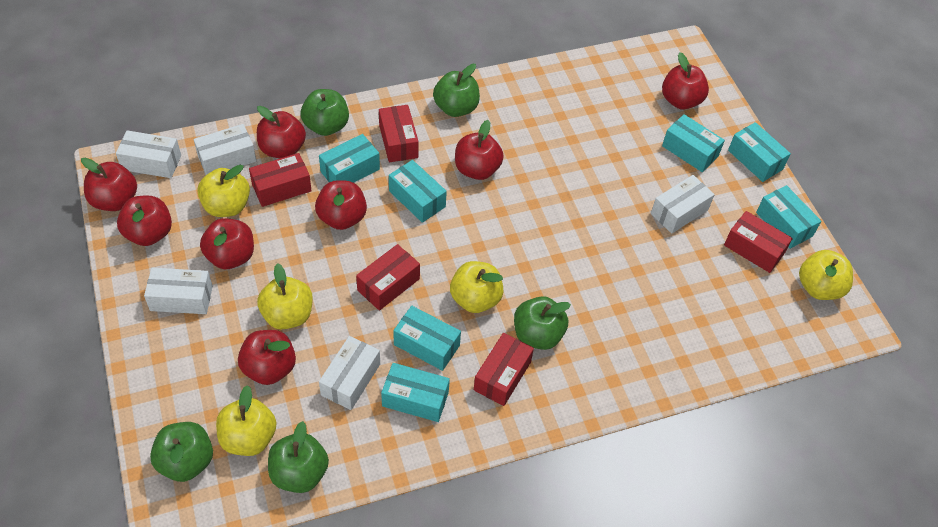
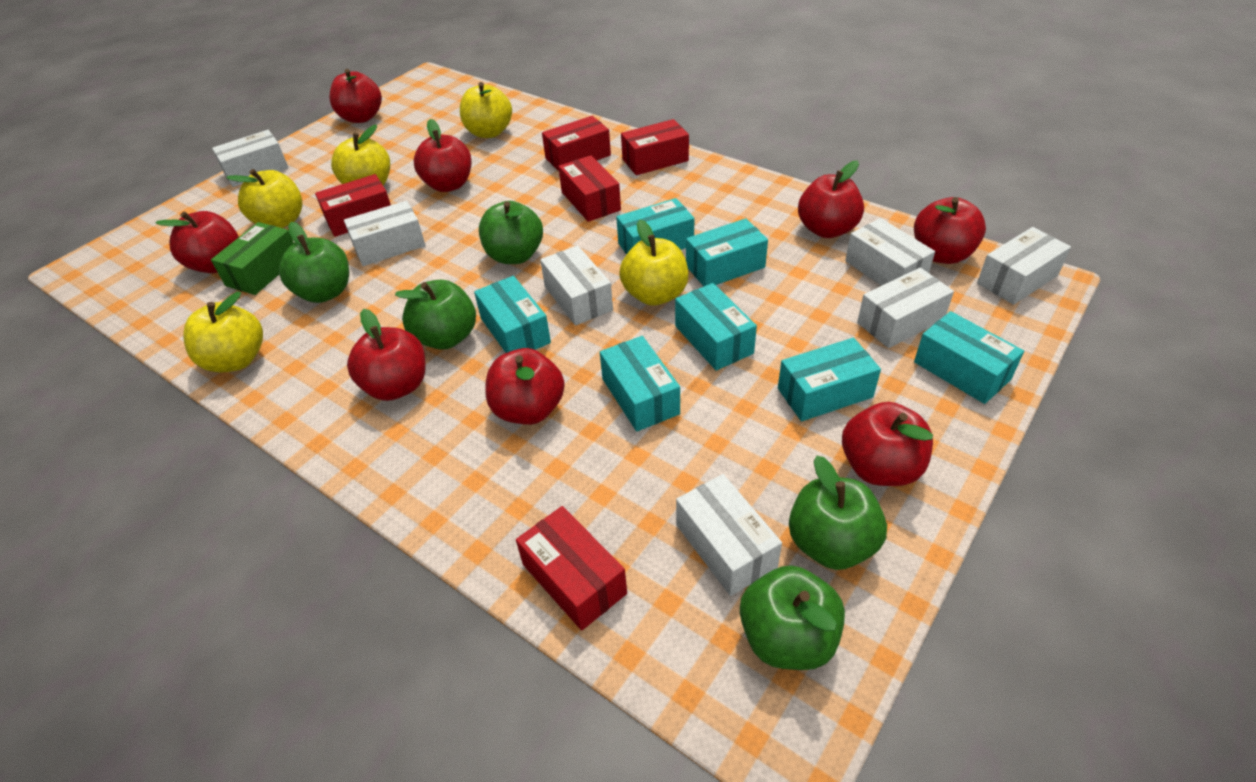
green box: none = 0 -> [211,222,294,295] = 1
white box: [116,130,181,178] [144,268,213,314] [194,124,256,175] [319,336,380,410] [651,175,715,234] = 5 -> [212,130,289,187] [344,201,426,266] [540,245,613,326] [676,474,782,596] [845,218,935,286] [857,268,954,348] [977,227,1071,305] = 7

